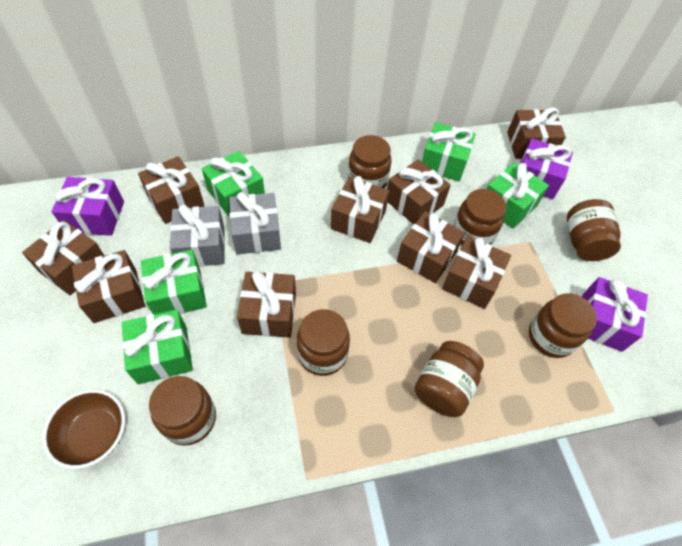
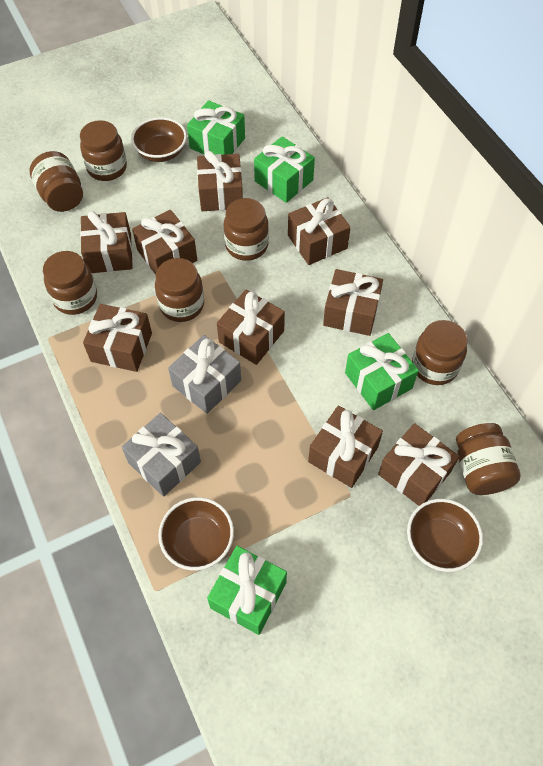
brown bowl: [42,389,125,469] = 1 -> [131,117,187,162] [158,497,234,570] [407,499,483,572] = 3
green gift: [122,309,193,384] [141,250,207,314] [202,151,265,218] [422,122,476,182] [487,162,549,229] = 5 -> [187,100,245,155] [207,546,287,635] [254,136,315,203] [345,333,419,410] = 4
purple gift: [51,177,124,236] [520,138,573,199] [582,277,648,352] = 3 -> none = 0

